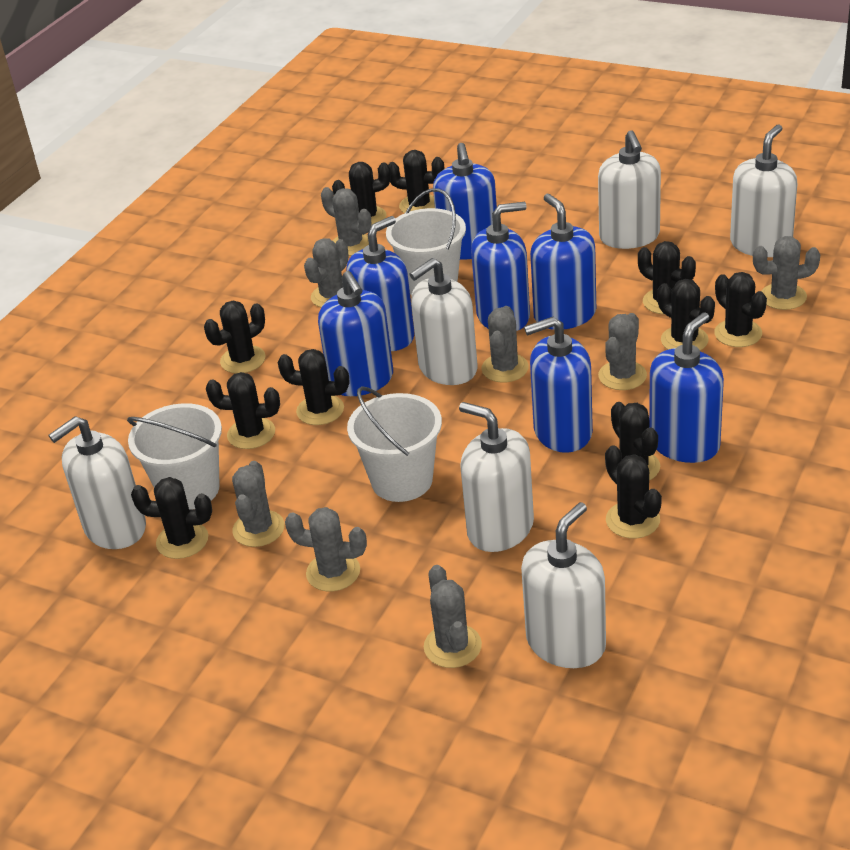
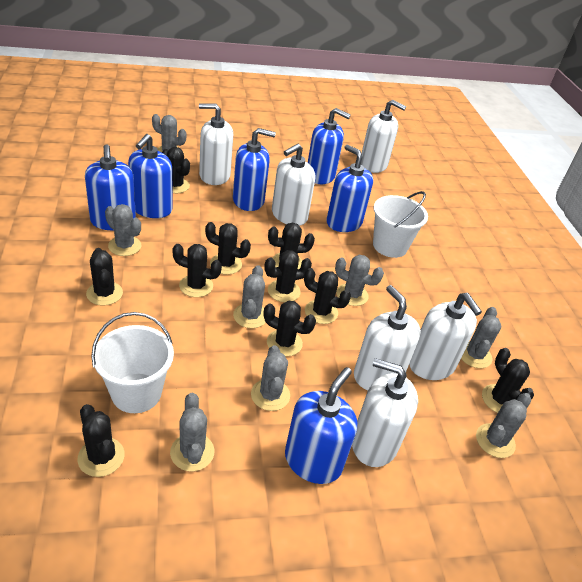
black cactus: [131,477,212,559] [204,301,265,373] [206,372,280,449] [278,349,350,425] [332,162,391,225] [388,150,444,213] [605,446,662,538] [611,402,660,480] [638,241,696,314] [657,279,715,350] [714,272,767,347] = 11 -> [77,404,124,477] [86,248,123,306] [162,147,190,193] [172,244,222,297] [205,222,251,275] [264,250,312,302] [264,300,316,356] [268,223,315,269] [304,268,351,324] [482,348,534,413] = 10
blue soap dispenser: [318,271,393,396] [346,216,415,351] [433,143,497,259] [471,202,530,331] [524,317,593,453] [530,194,596,330] [649,312,724,463] = 7 -> [85,144,136,230] [128,134,173,218] [233,128,276,211] [285,367,357,484] [308,108,351,184] [326,145,373,232] = 6
white bucket: [127,403,222,509] [347,386,442,502] [386,188,466,295] = 3 -> [91,312,174,413] [373,191,428,258] = 2

